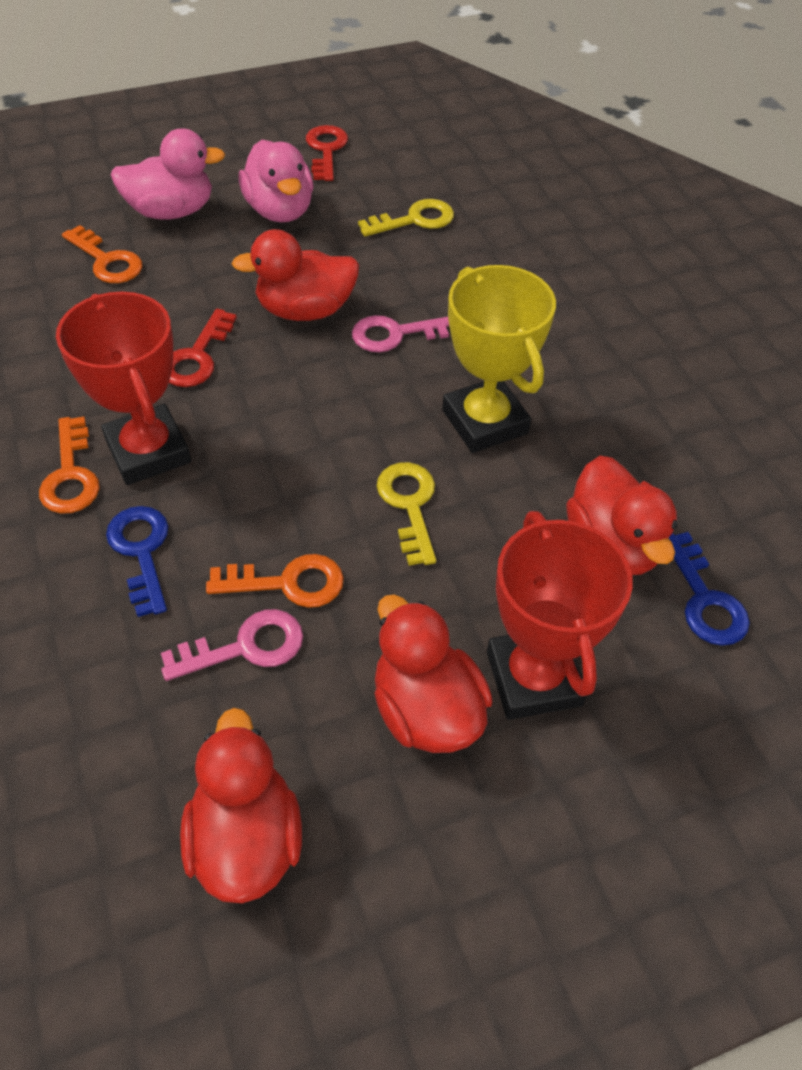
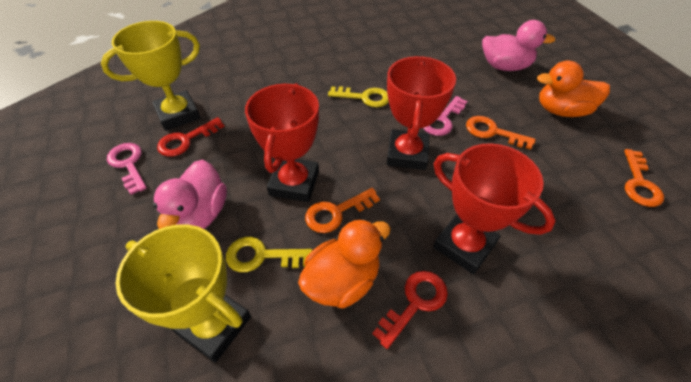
blue key: [106,506,169,617] [669,532,750,646] = 2 -> none = 0
orange duck: none = 0 -> [298,219,391,308] [537,60,610,117] = 2
red duck: [180,708,302,903] [232,229,359,321] [374,595,493,753] [566,456,678,575] = 4 -> none = 0
red trophy: [56,291,191,485] [487,511,633,720] = 2 -> [245,83,319,202] [387,56,456,170] [433,143,555,274] = 3
yellow trophy: [442,265,556,453] = 1 -> [101,21,200,131] [115,224,251,363] = 2

